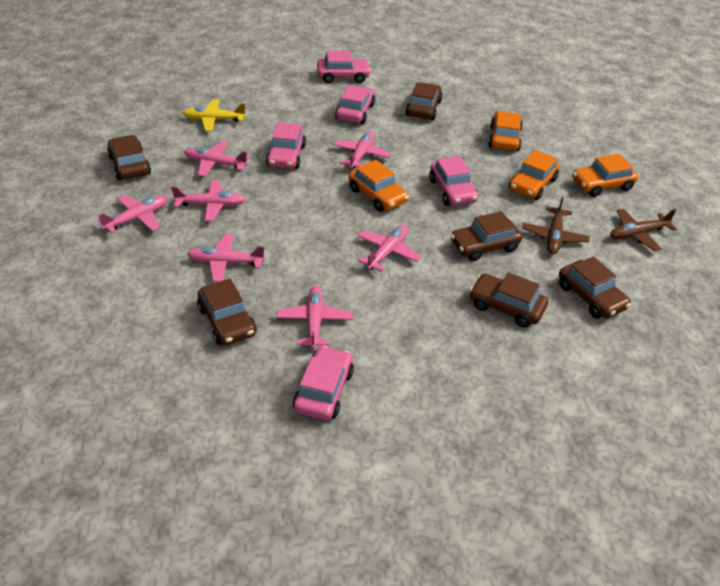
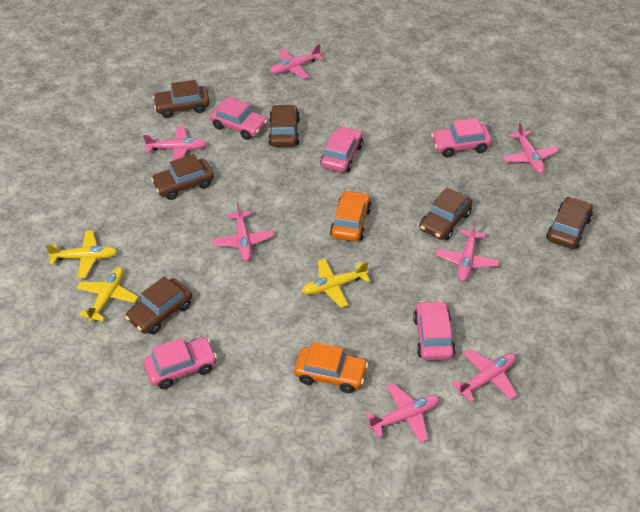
brown plane: [522,197,590,254] [610,209,677,251] = 2 -> none = 0
orange car: [349,160,409,212] [488,111,523,151] [508,150,559,200] [573,154,638,197] = 4 -> [294,342,368,393] [330,190,372,242] = 2
yellow plane: [183,99,246,131] = 1 -> [45,230,118,278] [76,267,138,322] [301,259,370,308] = 3

